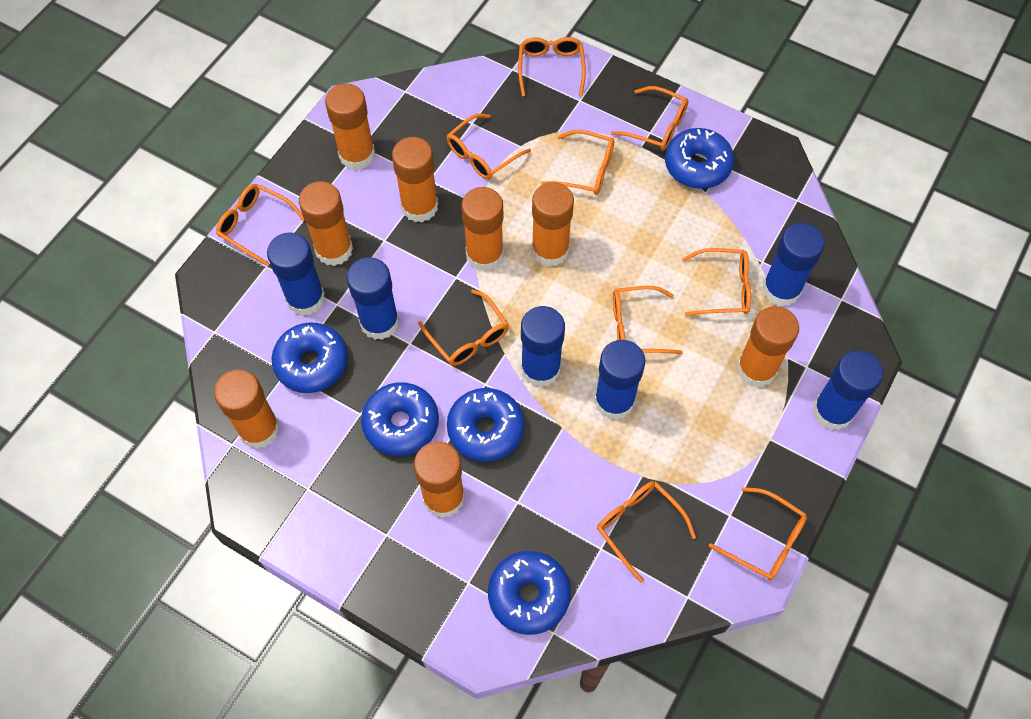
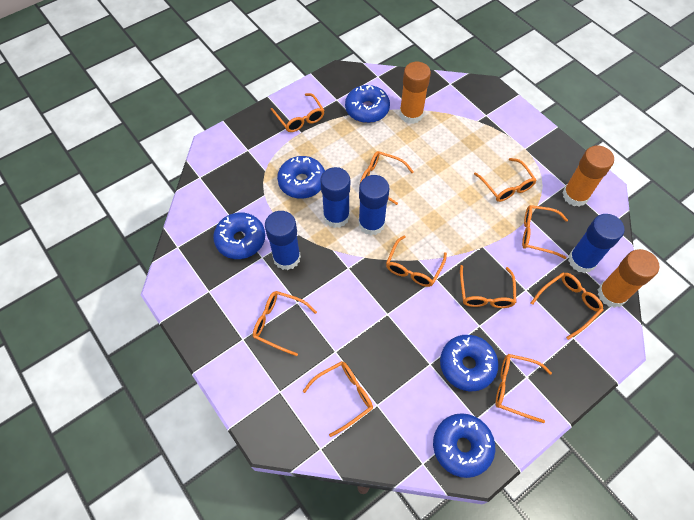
blue glue stick: [267,232,325,316] [347,257,399,340] [521,306,565,387] [594,340,645,420] [762,223,825,306] [812,351,883,430] = 6 -> [265,211,301,270] [320,167,350,228] [358,175,389,235] [568,214,625,273] = 4
orange glue stick: [214,369,280,449] [299,181,353,266] [325,83,375,170] [392,137,438,222] [414,441,465,518] [461,187,504,271] [532,182,574,267] [737,306,799,387] = 8 -> [400,62,431,124] [562,145,614,207] [597,249,659,308] = 3

